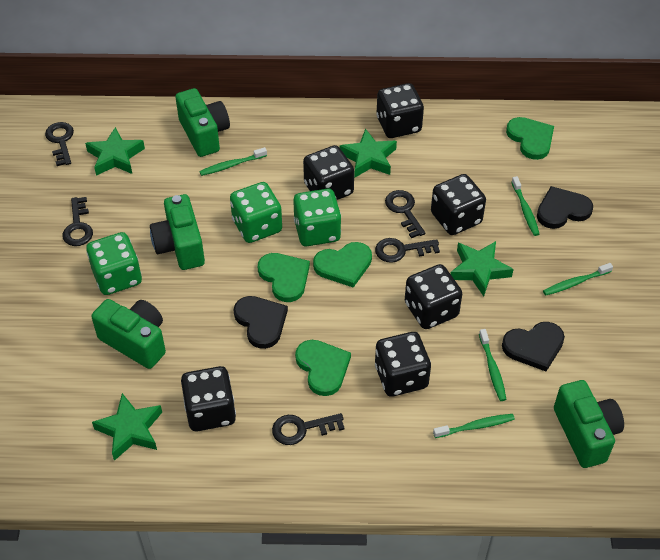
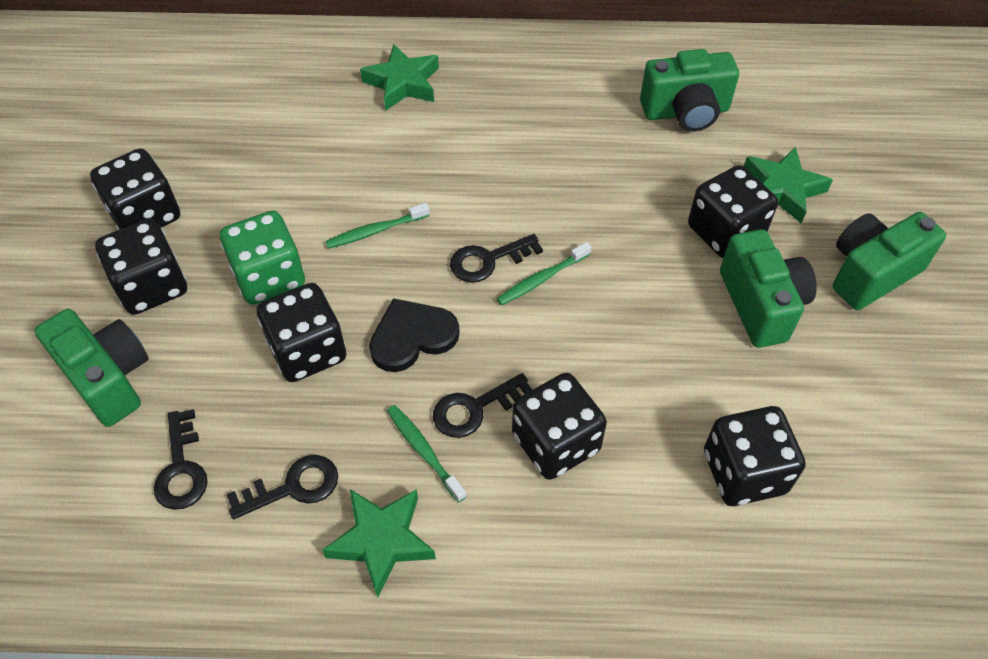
black heart: [233,296,288,349] [502,322,565,371] [537,186,593,229] = 3 -> [369,298,460,372] = 1
black key: [45,122,74,166] [62,197,93,246] [272,413,345,445] [375,238,440,263] [385,190,426,238] = 5 -> [154,409,208,510] [226,455,338,519] [433,373,532,438] [450,234,543,283] = 4
green dice: [86,232,142,295] [230,182,282,243] [293,189,341,246] = 3 -> [220,210,305,305] = 1
green heart: [258,253,310,302] [295,340,351,396] [313,242,372,288] [506,117,554,160] = 4 -> none = 0
green star: [85,127,145,176] [92,393,162,461] [339,129,397,178] [450,241,514,296] = 4 -> [322,489,436,598] [360,44,439,110] [744,147,833,224] = 3
green toothbrush: [199,147,267,176] [433,414,515,438] [479,329,506,401] [511,176,539,236] [543,263,613,295] = 5 -> [326,203,430,249] [387,405,467,502] [497,242,591,305] = 3

